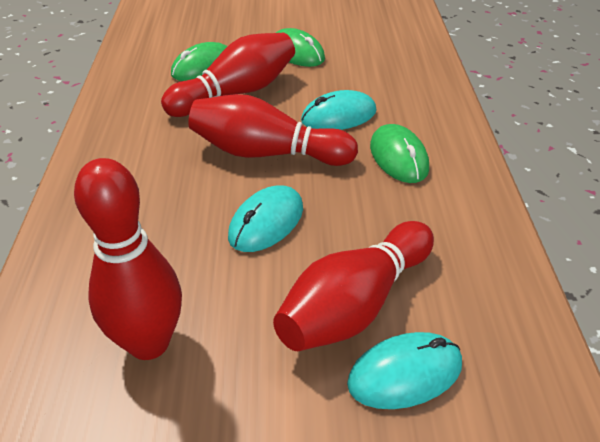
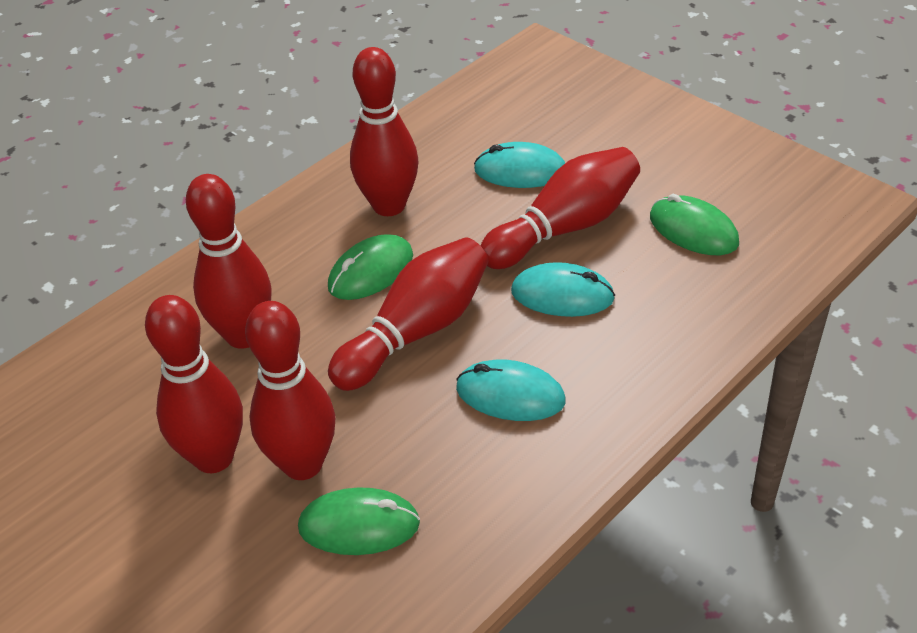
red bowling pin: [74,158,182,360] [161,33,295,117] [188,94,358,166] [273,221,434,351] = 4 -> [145,295,243,473] [186,174,271,349] [245,301,336,480] [328,237,488,391] [350,47,418,216] [481,147,640,269] = 6

